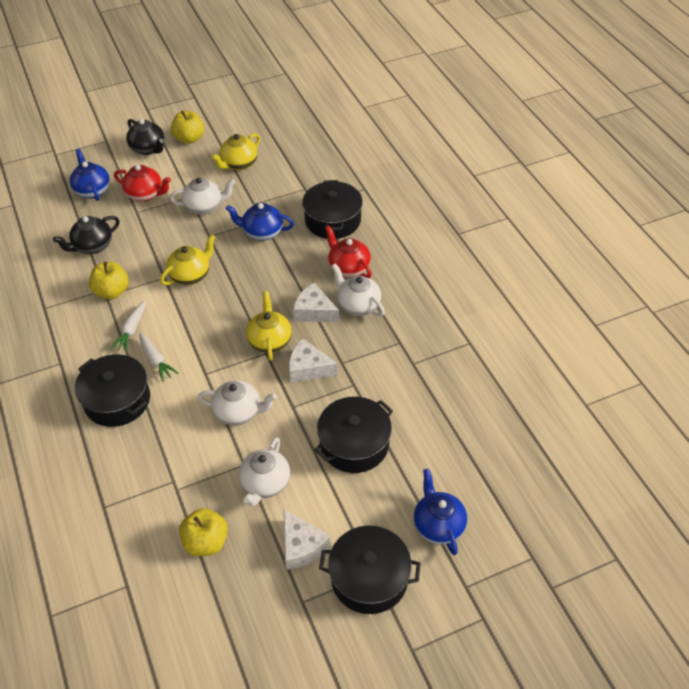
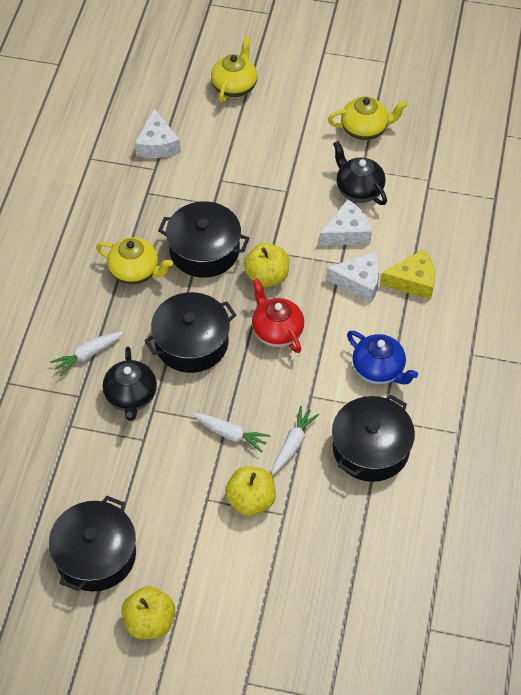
blue teapot: [70,149,110,201] [226,203,294,241] [414,469,467,555] = 3 -> [347,331,418,384] = 1
red teapot: [114,165,171,202] [325,226,372,278] = 2 -> [252,278,304,353] = 1
white carrot: [110,301,146,352] [139,333,178,382] = 2 -> [50,331,124,376] [193,413,270,453] [272,406,319,474] = 3
white teapot: [170,177,235,215] [198,380,277,426] [239,437,290,506] [331,263,385,316] = 4 -> none = 0
yellow cheese: none = 0 -> [380,249,435,299] = 1

